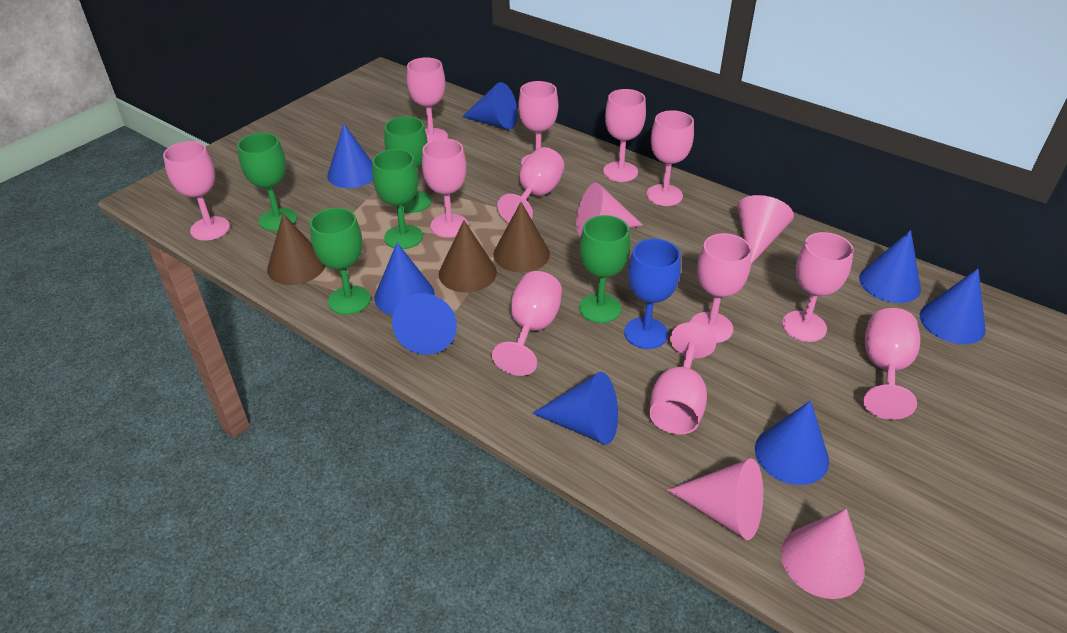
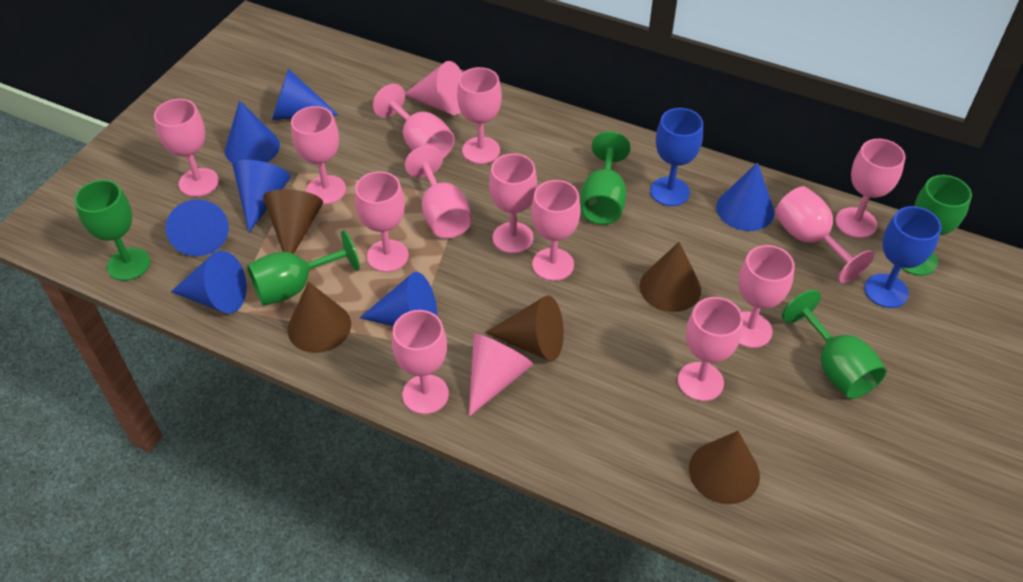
blue cone: [327,124,373,188] [374,243,435,315] [392,293,457,355] [462,82,518,130] [532,372,618,444] [755,400,829,485] [859,230,921,303] [920,269,986,344] = 8 -> [166,200,229,256] [171,251,247,313] [225,100,280,163] [232,160,291,232] [272,68,338,120] [360,272,437,326] [716,162,775,231] = 7
blue goblet: [624,239,681,349] = 1 -> [650,108,703,206] [864,206,941,308] = 2
brown cone: [267,213,325,285] [439,221,497,292] [493,202,550,272] = 3 -> [263,189,323,254] [288,281,351,353] [485,295,564,361] [639,242,701,312] [689,431,760,504] = 5
pink cone: [576,183,643,236] [667,458,763,540] [737,195,794,264] [781,509,865,599] = 4 -> [405,61,462,115] [469,334,533,417] = 2
pink goblet: [163,141,230,241] [407,57,448,142] [422,138,468,238] [492,271,562,376] [497,147,565,223] [518,81,558,166] [603,89,646,182] [646,110,694,206] [649,322,716,435] [690,233,752,343] [782,232,854,342] [863,308,920,420] = 12 -> [154,99,219,197] [291,106,346,204] [355,171,409,272] [373,84,455,159] [392,310,449,414] [405,146,472,239] [457,67,502,164] [489,153,537,254] [531,180,581,281] [678,297,743,401] [739,245,795,348] [775,186,874,283] [836,139,906,238] = 13

